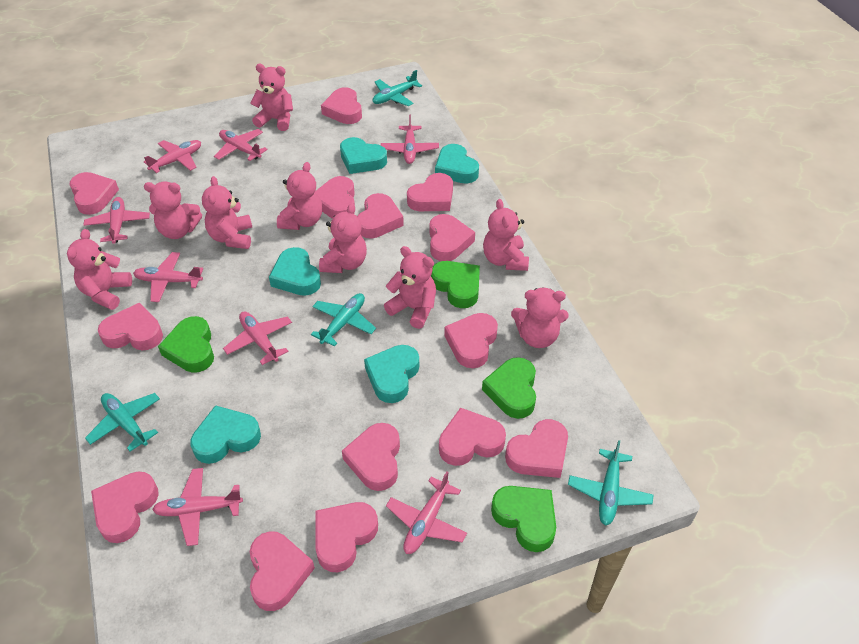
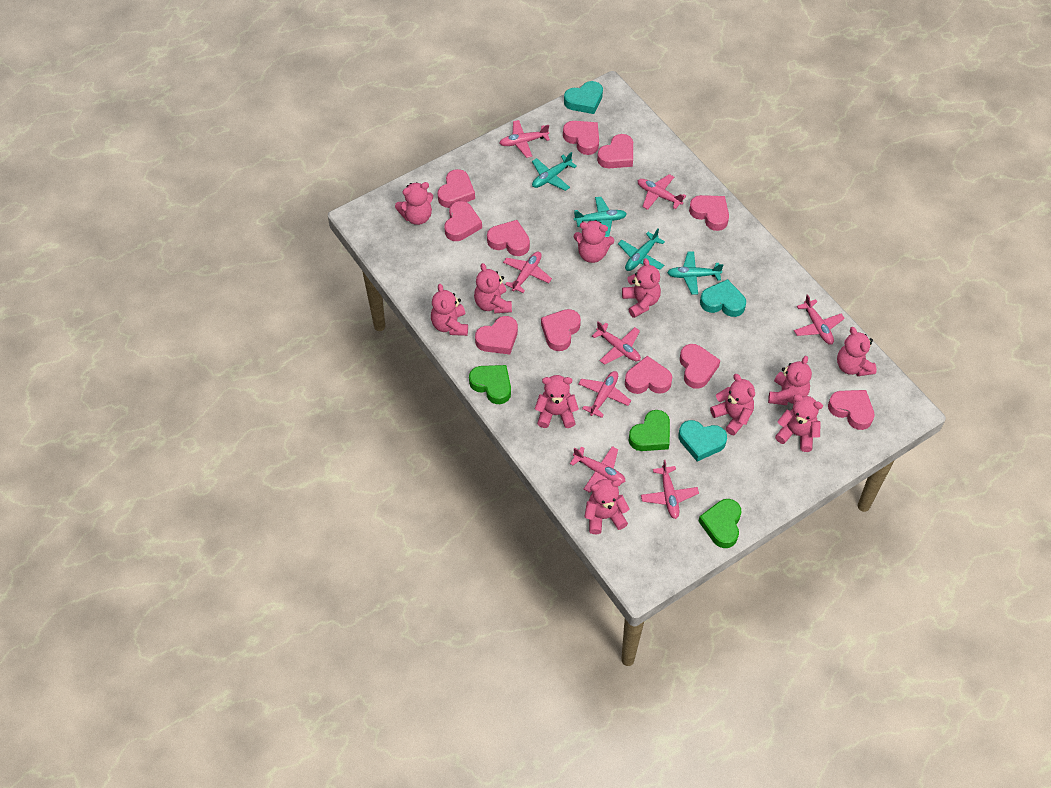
green heart: [158,316,214,373] [431,261,480,308] [482,357,536,419] [491,486,556,552] = 4 -> [469,365,511,404] [628,410,670,451] [698,499,742,548] = 3
pink heart: [70,172,119,215] [91,471,159,543] [98,303,163,350] [250,531,315,611] [315,176,355,219] [315,502,378,572] [321,87,362,124] [342,423,400,491] [357,193,404,238] [407,173,453,211] [429,214,475,261] [439,408,506,466] [444,313,498,368] [505,419,568,478] = 14 -> [437,169,475,208] [445,201,482,241] [475,316,518,354] [487,220,530,256] [541,309,581,351] [563,121,599,155] [597,134,633,168] [625,356,672,394] [680,344,720,389] [689,195,729,231] [828,390,874,430] = 11
pink teddy bear: [67,229,132,310] [144,181,202,239] [202,176,252,249] [250,64,293,131] [277,162,322,230] [319,203,367,273] [384,246,436,329] [483,199,529,271] [511,287,568,348] = 9 -> [395,182,433,225] [431,284,468,336] [474,263,512,314] [535,375,579,428] [574,220,614,263] [584,479,630,534] [622,258,661,318] [710,374,755,435] [768,356,812,405] [775,394,823,452] [837,327,877,376] = 11
turquoise heart: [190,405,261,464] [269,247,321,296] [340,137,387,174] [364,345,419,403] [435,144,479,183] = 5 -> [564,81,603,114] [678,420,727,461] [700,279,746,317] = 3

